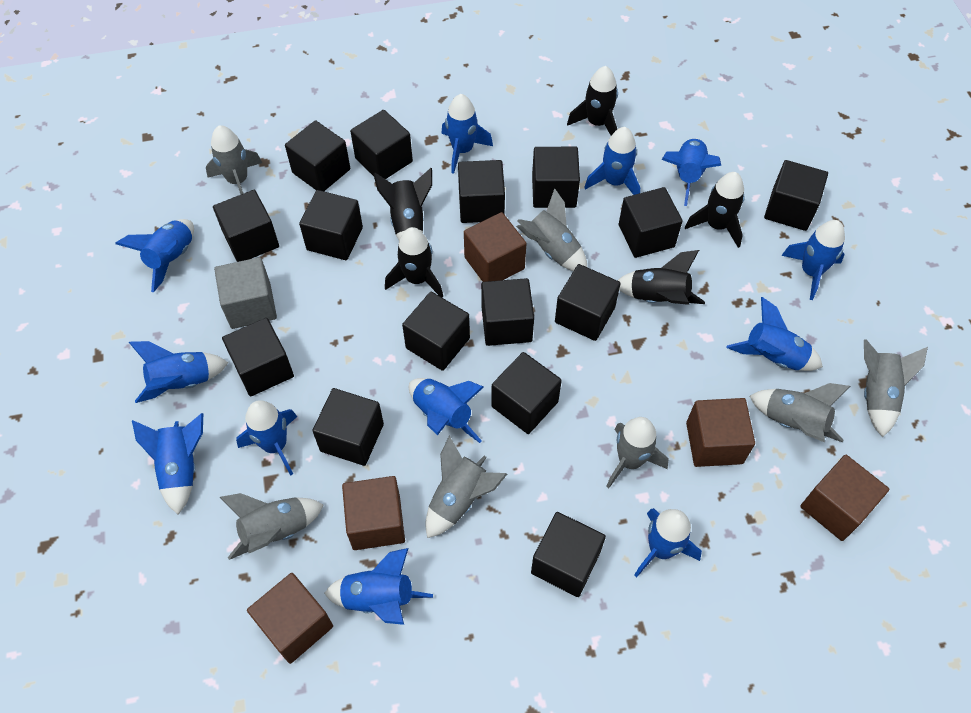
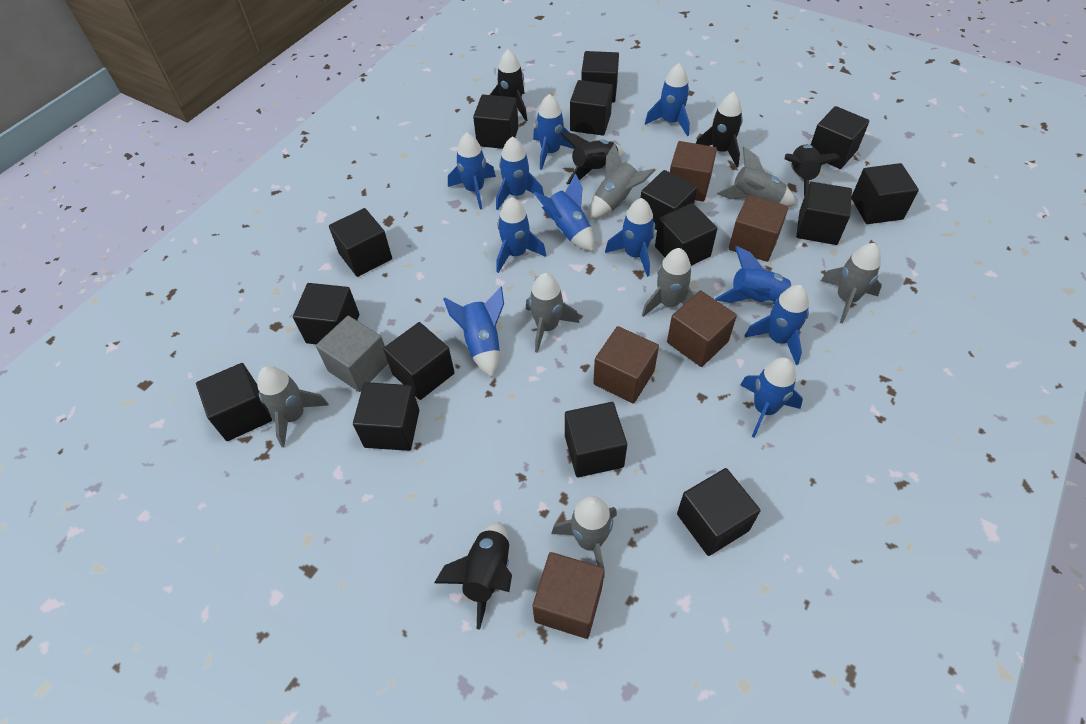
blue rocket: [115,219,194,292] [129,341,229,403] [132,413,203,514] [236,400,297,476] [324,548,433,625] [409,378,484,443] [441,94,493,174] [584,127,640,195] [634,508,702,577] [662,138,721,206] [726,297,823,371] [781,220,845,300] = 12 -> [443,287,504,377] [448,133,496,209] [496,137,544,210] [497,197,546,273] [533,94,575,170] [534,173,594,252] [605,198,655,277] [645,63,690,136] [715,246,794,305] [740,357,803,438] [745,285,809,365] = 11

